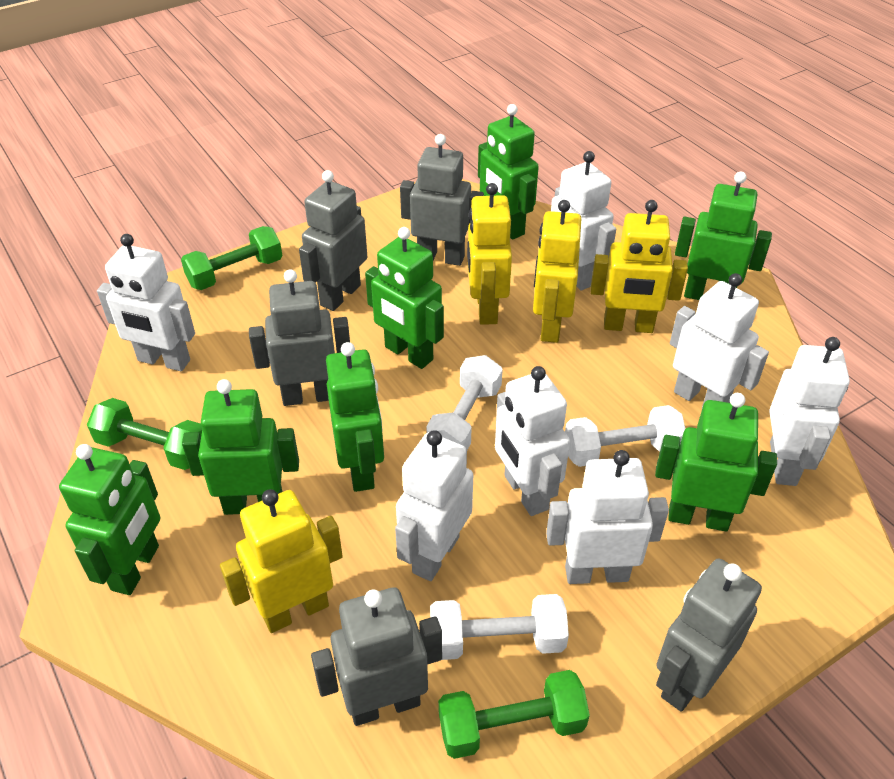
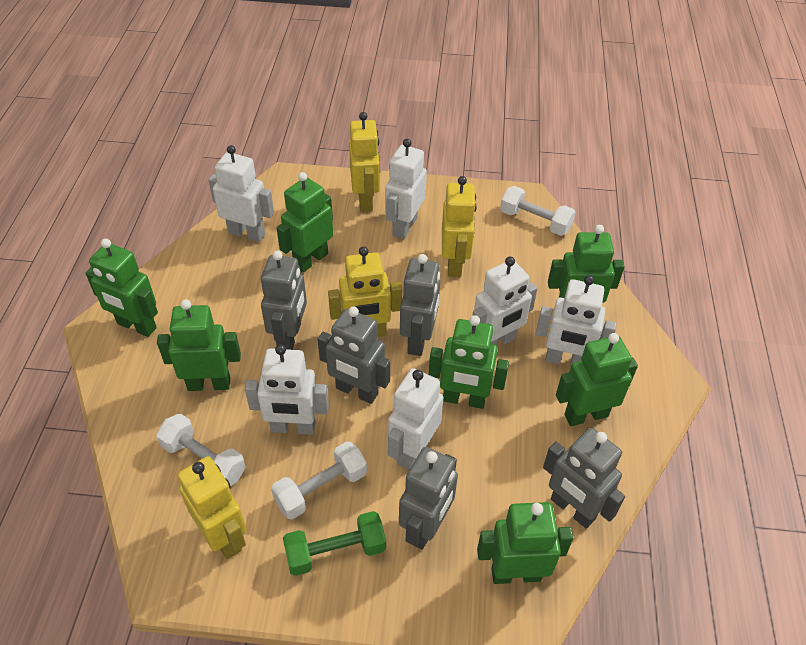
green dumbbell: [87,398,202,470] [181,226,282,290] [438,670,590,759] = 3 -> [283,511,386,576] = 1
white robot: [97,234,195,371] [395,430,473,581] [495,366,570,516] [546,450,669,584] [551,151,616,290] [670,273,769,408] [769,337,850,486] = 7 -> [208,145,274,242] [245,344,329,435] [385,139,427,239] [388,368,444,470] [472,257,538,346] [535,275,616,367] = 6

